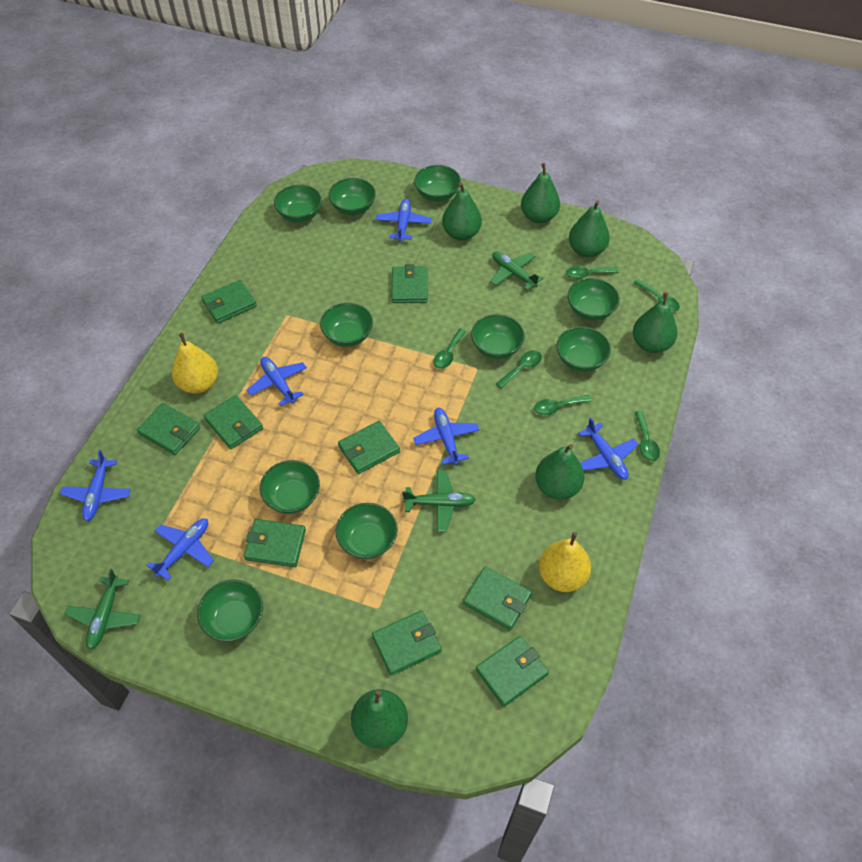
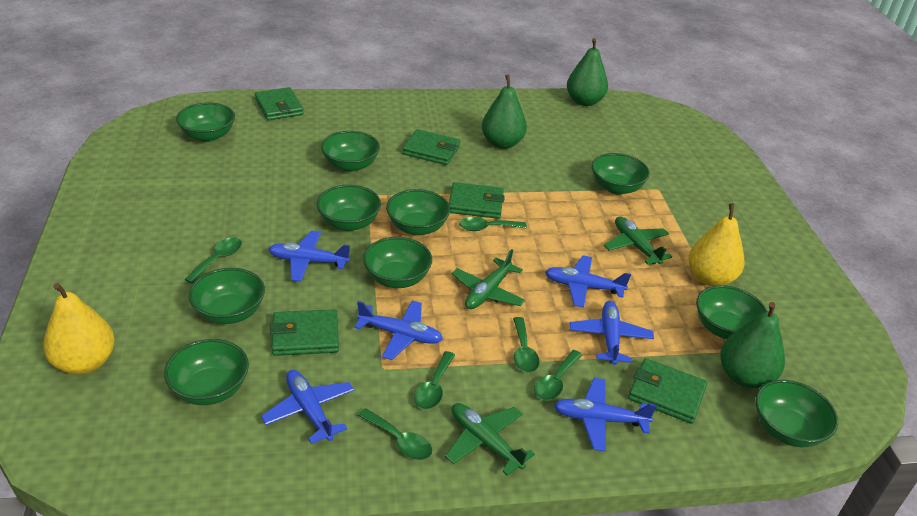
green pear: [351,689,408,749] [442,182,482,241] [521,163,560,223] [535,444,585,500] [569,200,610,258] [633,292,678,353] = 6 -> [482,74,527,149] [567,38,608,106] [720,302,785,388] = 3
green wallet: [137,403,200,455] [201,280,257,324] [204,395,263,449] [244,519,306,567] [338,421,400,474] [372,611,441,676] [392,264,428,303] [463,566,532,630] [476,636,549,707] = 9 -> [255,87,304,120] [270,309,339,356] [402,129,460,165] [449,182,505,219] [628,358,707,424] = 5

